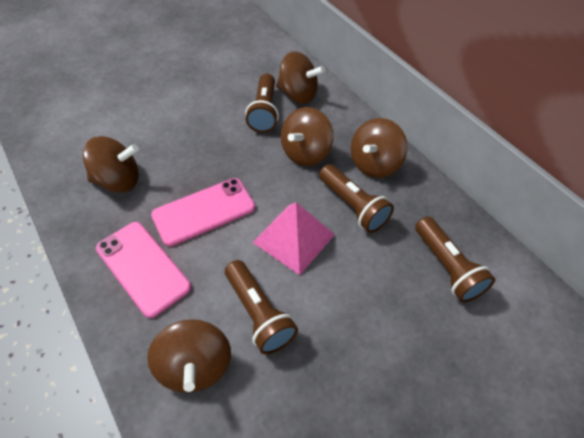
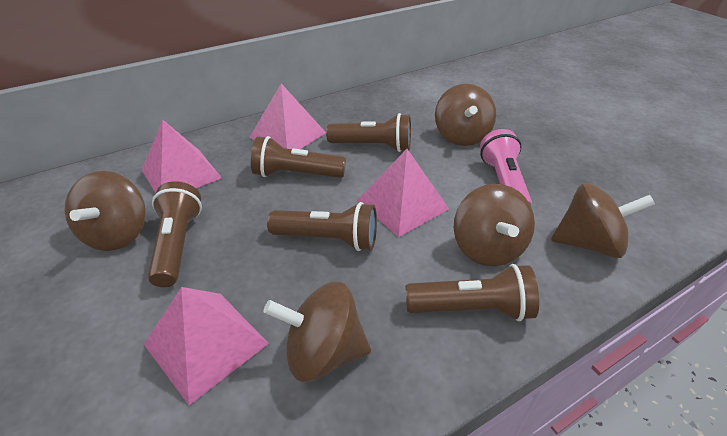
brown flashlight: [225,260,298,355] [245,74,279,133] [319,164,394,233] [415,217,495,303] = 4 -> [148,181,202,287] [251,136,346,178] [267,202,377,251] [326,113,411,152] [405,264,539,321] = 5
pink flashlight: none = 0 -> [480,129,532,206] = 1
pink phone: [96,222,191,318] [151,178,255,246] = 2 -> none = 0
pink pyramid: [252,202,335,275] = 1 -> [142,120,222,193] [144,287,269,405] [249,84,326,149] [357,149,449,237] = 4

